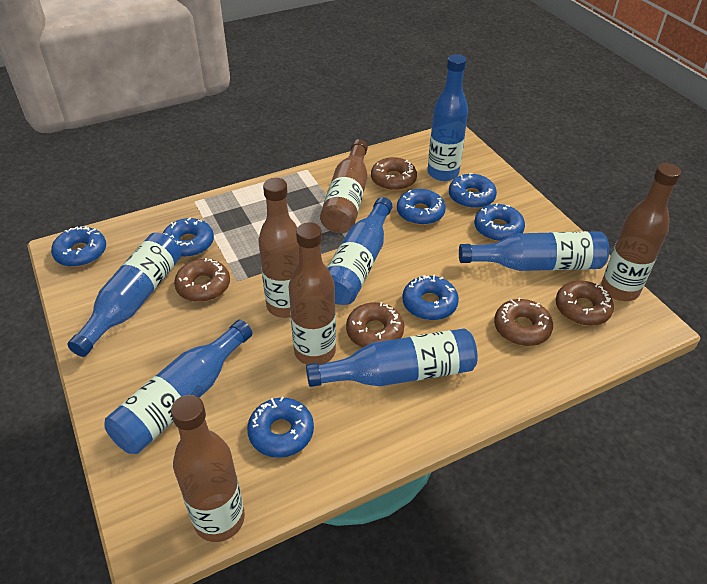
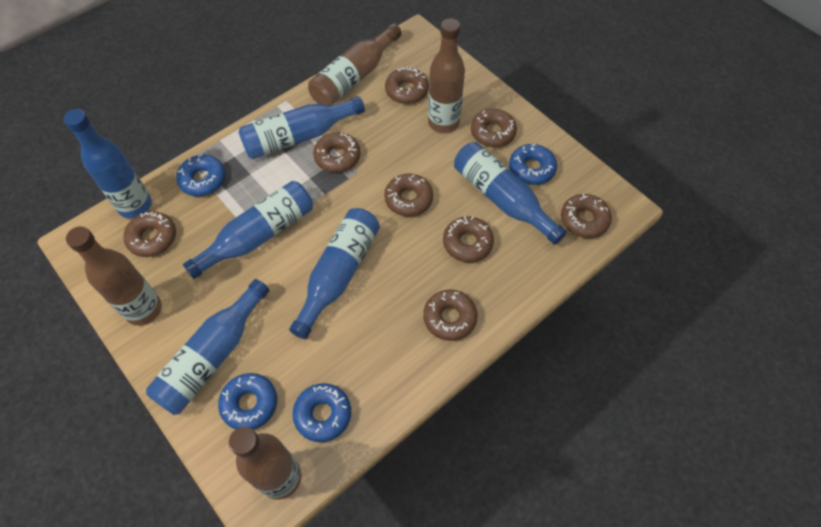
blue donut: [51,226,106,267] [163,218,214,257] [247,397,314,458] [397,189,446,225] [402,274,459,320] [449,173,497,209] [474,204,525,241] = 7 -> [176,155,226,196] [218,373,277,430] [292,383,351,442] [509,144,557,185] = 4
brown bottle: [171,395,245,542] [258,178,299,318] [289,222,336,365] [320,139,368,233] [601,163,681,301] = 5 -> [66,226,162,326] [229,426,301,500] [308,23,402,105] [428,18,465,133] = 4
brown donut: [174,258,230,302] [346,302,404,348] [371,157,417,191] [494,298,553,346] [556,281,614,326] = 5 -> [123,211,176,257] [313,132,360,173] [384,173,433,217] [385,67,429,104] [423,290,478,341] [443,216,494,262] [471,109,517,147] [561,194,612,238] = 8

